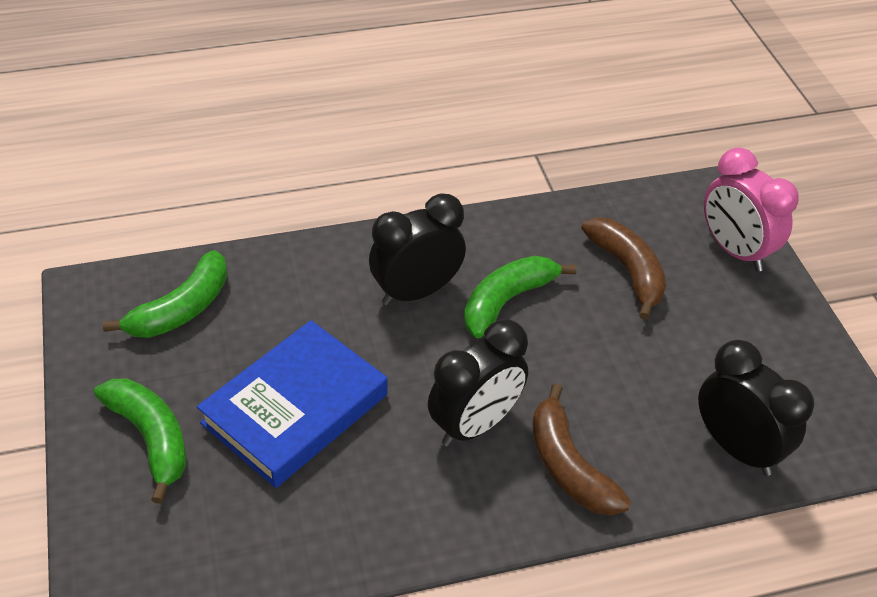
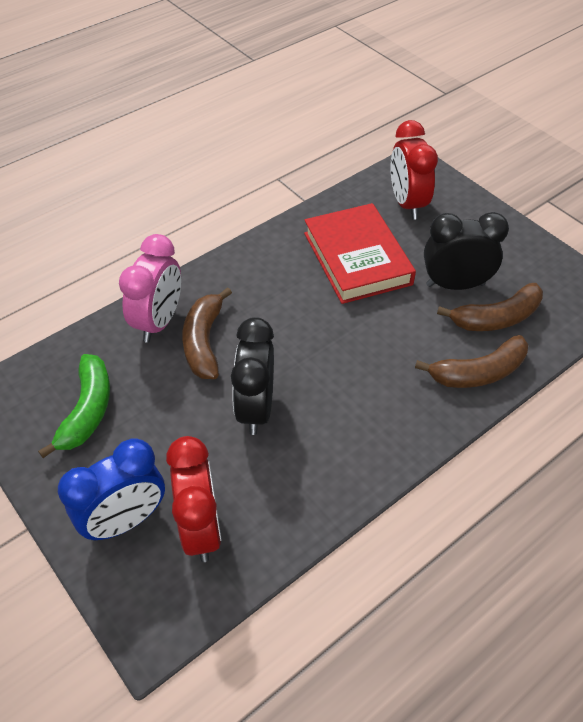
black clock: [369,194,466,306] [428,319,528,447] [698,340,814,476] = 3 -> [231,317,274,435] [424,212,509,290] = 2
blue book: [197,320,387,488] = 1 -> none = 0
blue clock: none = 0 -> [58,438,165,541] = 1
brown banana: [533,383,631,516] [581,217,666,320] = 2 -> [182,287,232,379] [415,335,528,388] [437,283,543,331] = 3
green banana: [94,379,186,504] [103,250,227,338] [464,256,577,338] = 3 -> [38,354,110,458] = 1
red book: none = 0 -> [304,203,416,304] = 1
red clock: none = 0 -> [166,436,222,562] [391,120,438,220] = 2

